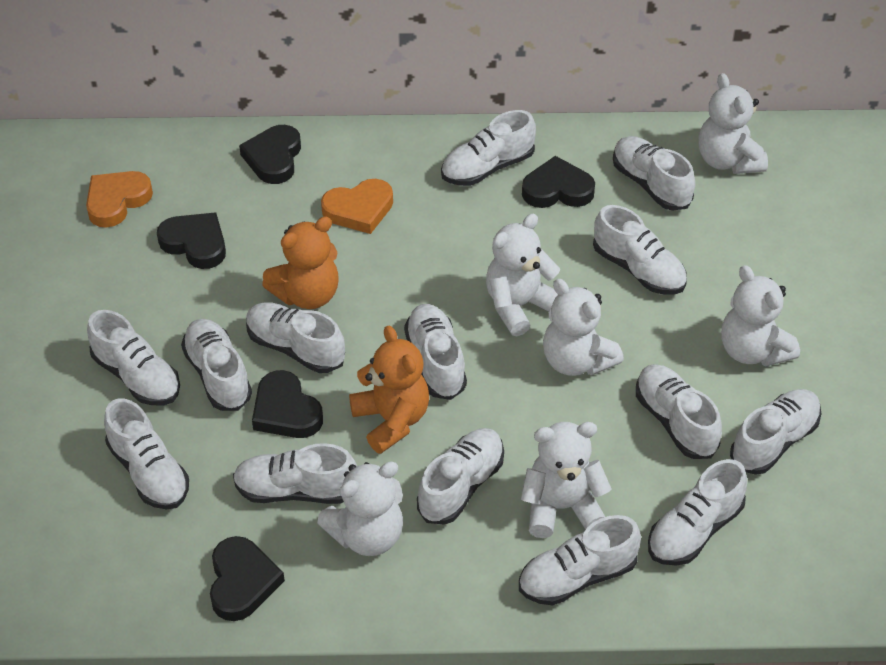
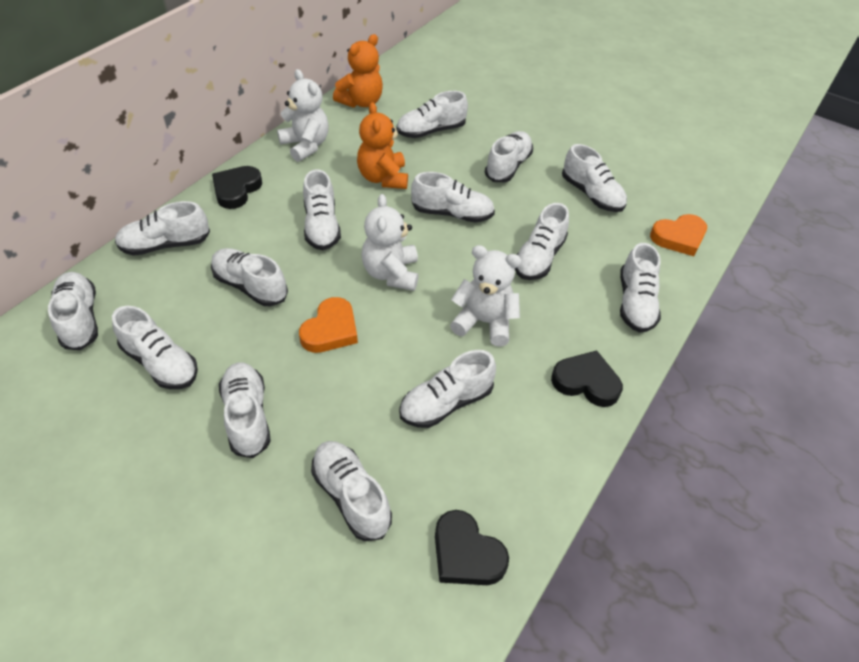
black heart: [157,212,226,269] [210,536,285,621] [239,125,301,184] [252,370,323,438] [522,156,595,208] = 5 -> [212,166,262,209] [435,510,509,585] [551,351,623,407] = 3
white teddy bear: [317,461,403,556] [486,214,560,336] [521,422,612,538] [543,279,624,376] [699,73,768,174] [721,265,800,367] = 6 -> [277,69,329,162] [362,194,418,291] [450,245,522,347] = 3

